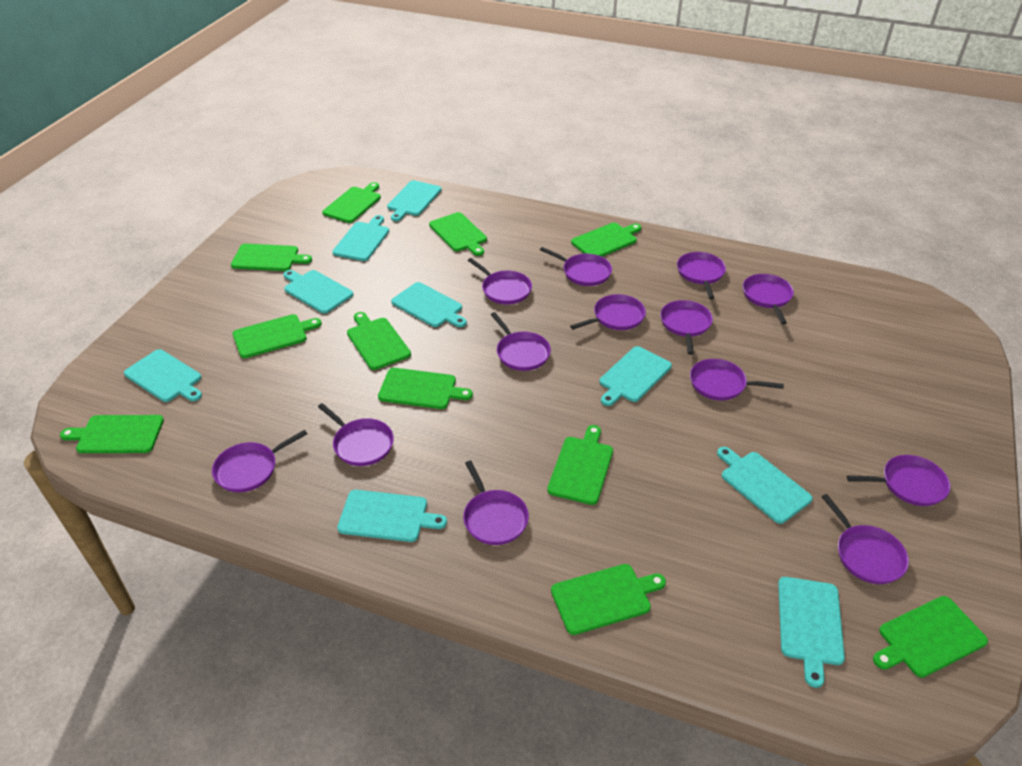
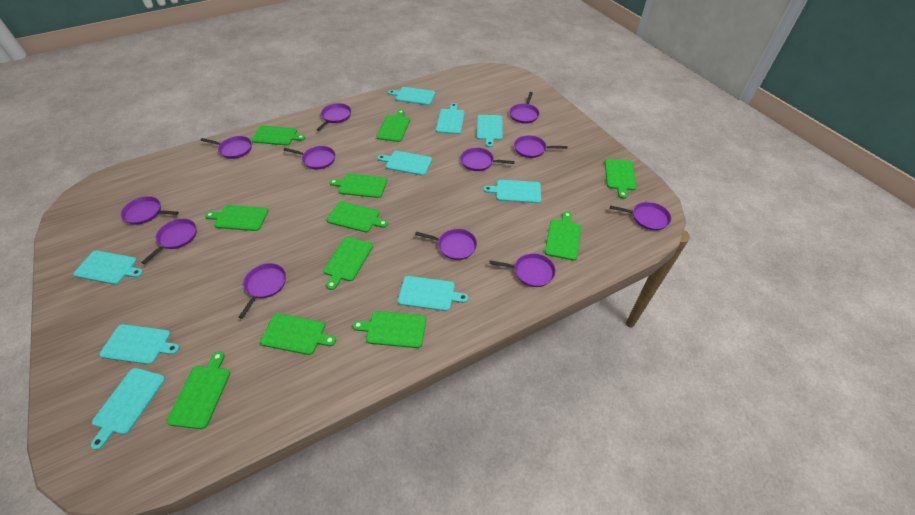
purple pan: [212,430,307,492] [318,403,394,466] [463,461,529,545] [468,258,532,305] [491,312,551,371] [540,247,612,286] [570,294,646,330] [660,300,713,355] [677,252,726,299] [690,359,784,401] [743,274,794,324] [821,494,909,584] [847,455,951,506] = 13 -> [121,196,179,225] [141,219,197,264] [201,136,252,159] [239,263,286,319] [283,146,335,169] [317,103,351,131] [415,229,477,260] [461,148,515,171] [489,253,556,287] [509,92,540,124] [514,135,567,158] [610,202,671,231] = 12

